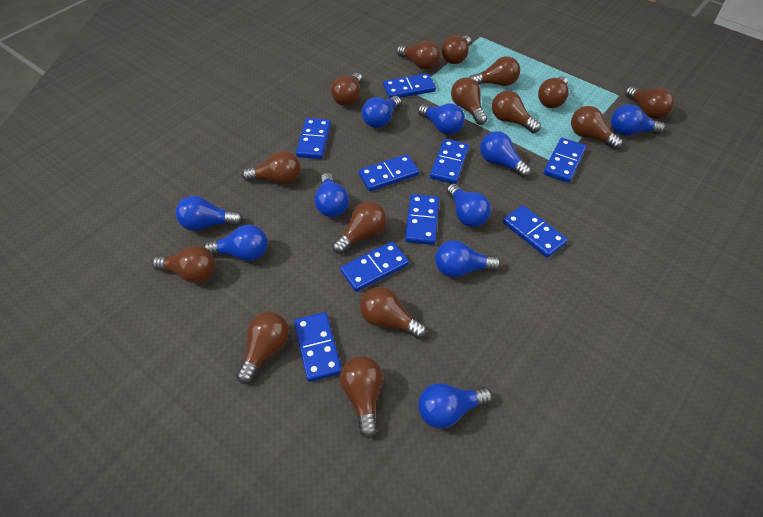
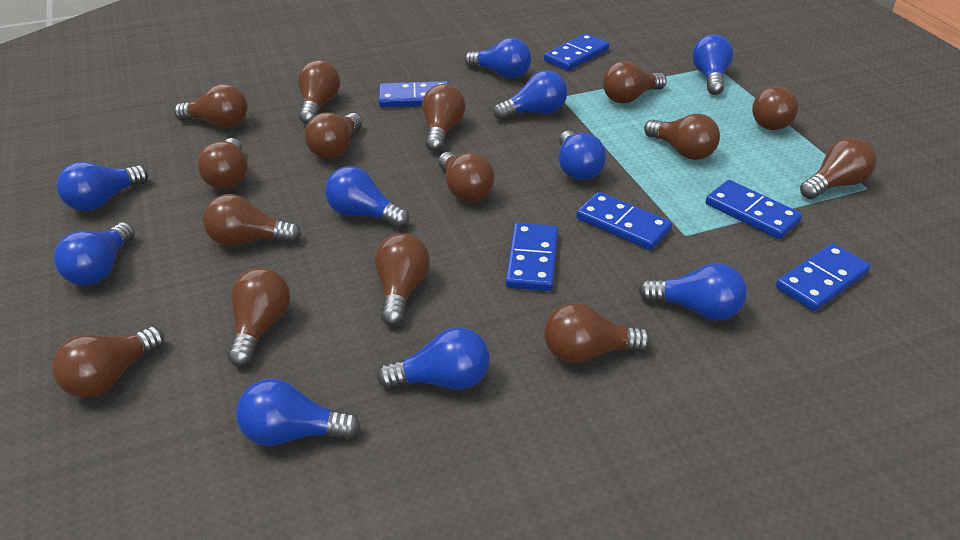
blue domino: [294,312,342,382] [296,118,331,159] [340,241,409,292] [358,154,419,191] [383,73,436,98] [405,194,439,245] [430,139,469,184] [503,205,568,258] [544,138,586,183] = 9 -> [379,81,450,108] [506,223,558,291] [544,33,610,71] [576,192,672,250] [706,180,802,239] [776,243,871,311] = 6

